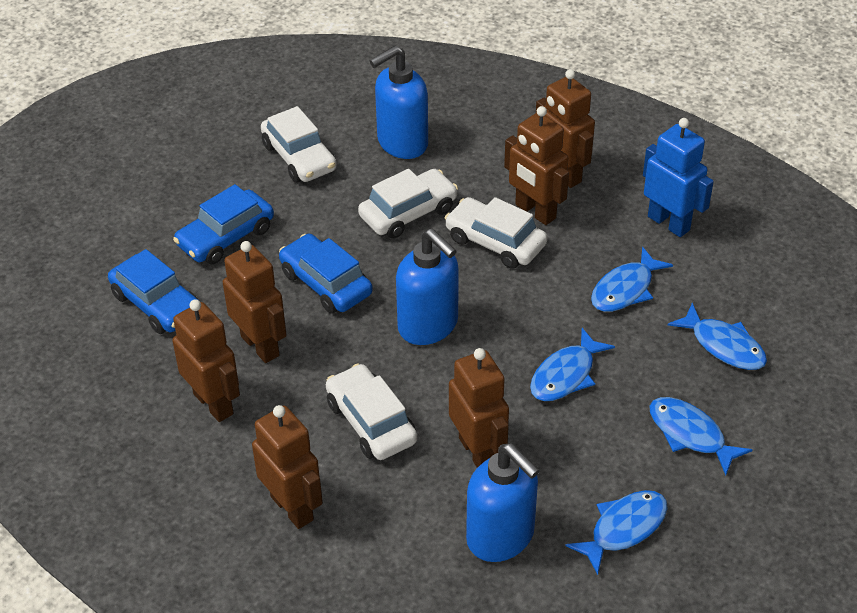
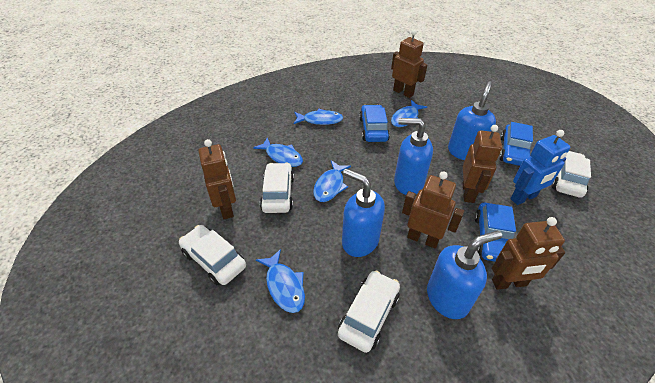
blue soap dispenser: [370,45,428,159] [396,228,459,345] [466,443,540,562] = 3 -> [342,169,385,257] [394,118,433,195] [427,230,502,319] [448,82,496,160] = 4
brown robot: [172,299,240,422] [223,241,287,363] [252,405,323,529] [449,348,509,468] [504,106,569,225] [536,69,595,188] = 6 -> [198,139,236,219] [391,30,428,98] [402,171,464,249] [463,125,502,203] [492,217,565,290] = 5

